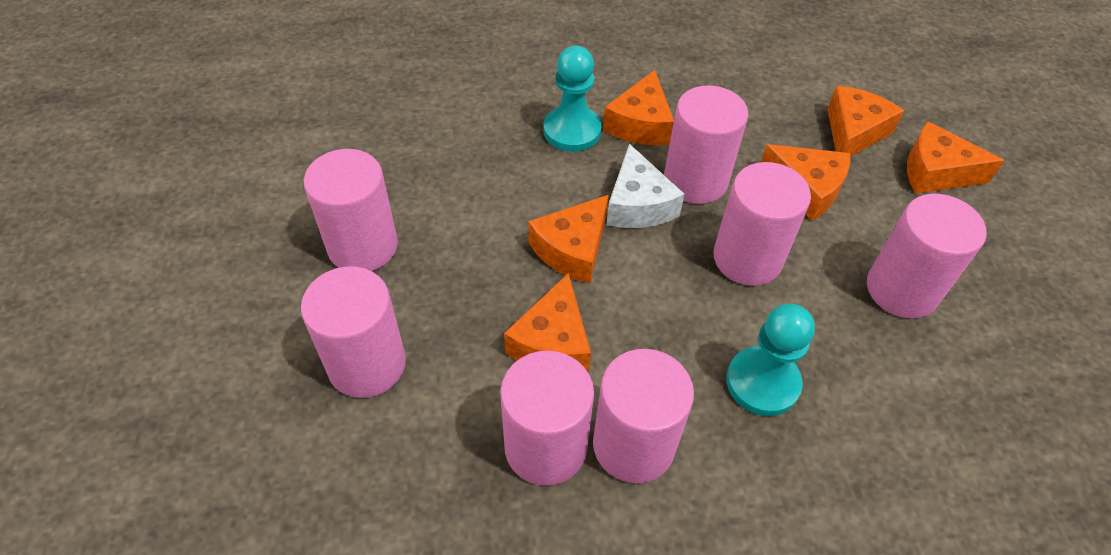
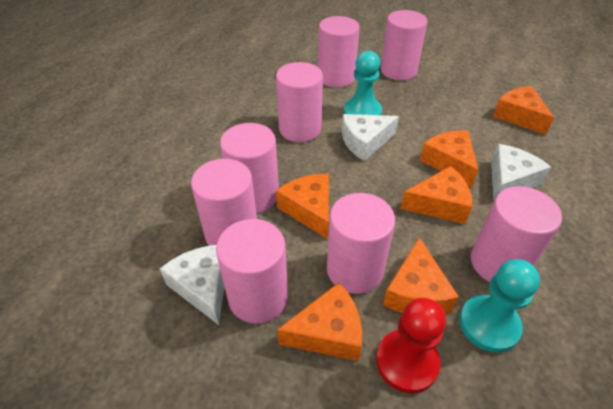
pink cylinder: [301,266,406,398] [304,149,398,271] [500,351,594,486] [593,349,694,483] [664,85,748,204] [713,162,811,286] [867,194,987,319] = 7 -> [191,159,257,246] [216,219,288,324] [220,123,279,213] [276,62,323,142] [318,16,360,88] [327,193,395,294] [381,10,428,80] [471,186,562,282] = 8
red pawn: none = 0 -> [376,298,446,393] = 1
white cheese: [606,144,685,228] = 1 -> [160,245,224,325] [342,114,399,161] [491,144,551,202] = 3

